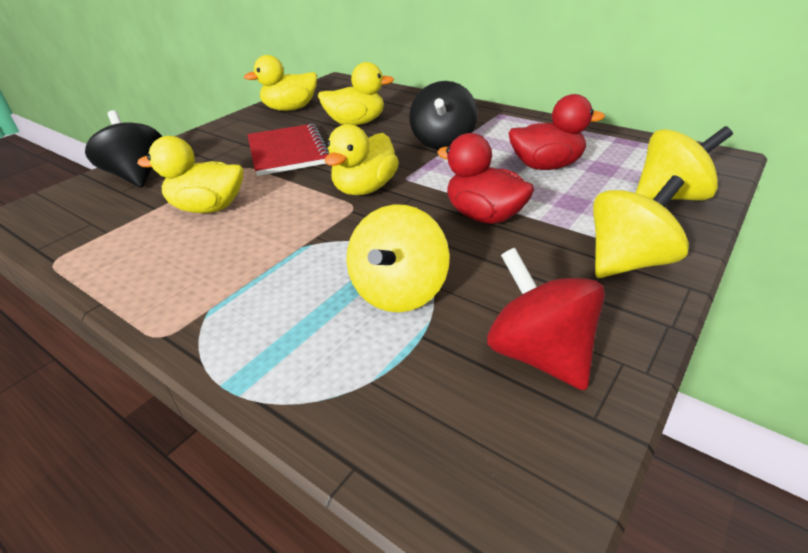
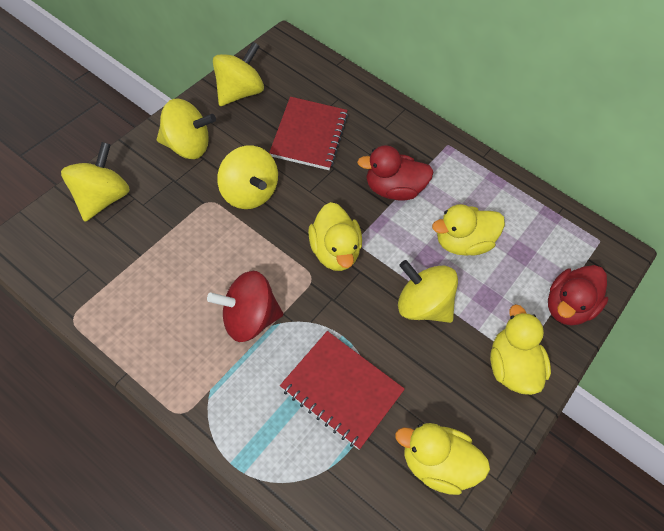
black spinning top: [85,110,162,188] [409,81,477,149] = 2 -> none = 0
red notebook: [247,124,329,176] = 1 -> [269,97,348,170] [280,331,405,450] = 2
yellow spinning top: [347,205,450,312] [593,175,689,278] [636,126,733,200] = 3 -> [61,142,130,222] [157,99,216,159] [213,42,264,106] [217,145,278,209] [398,260,458,323] = 5

